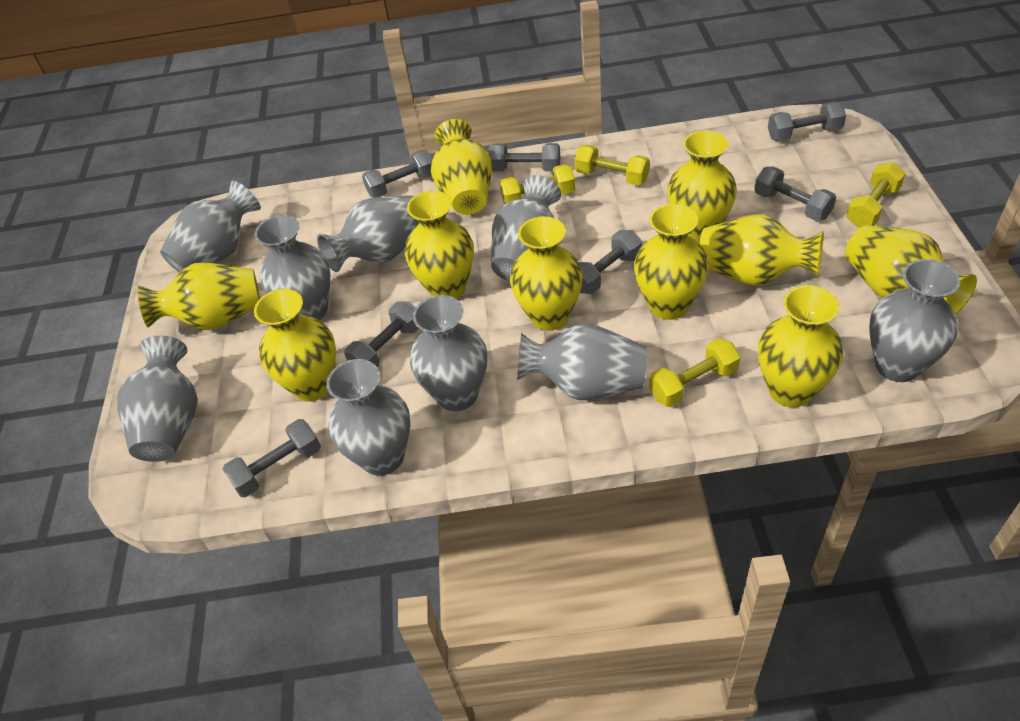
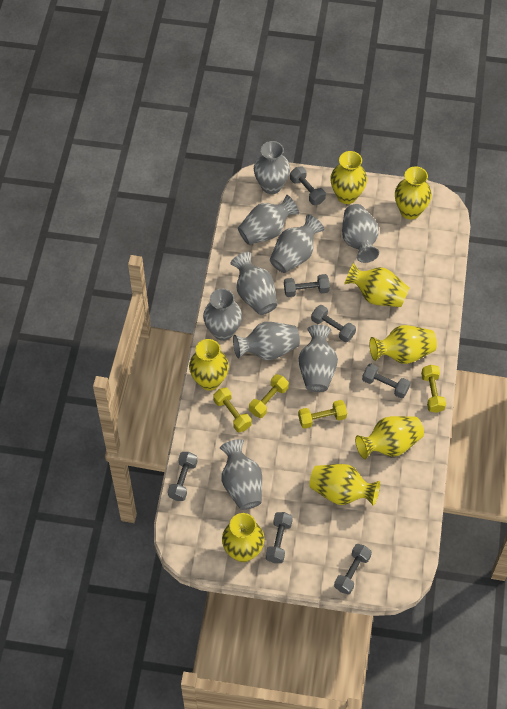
yellow vase: [138,263,260,330] [254,289,336,402] [405,191,474,299] [431,119,492,215] [510,216,583,331] [634,204,709,320] [667,130,737,243] [700,215,823,286] [758,285,843,407] [845,225,977,314] = 10 -> [189,339,229,391] [222,513,265,562] [309,464,380,506] [330,151,367,204] [344,263,409,307] [355,416,424,459] [370,325,437,364] [395,166,432,220] = 8

